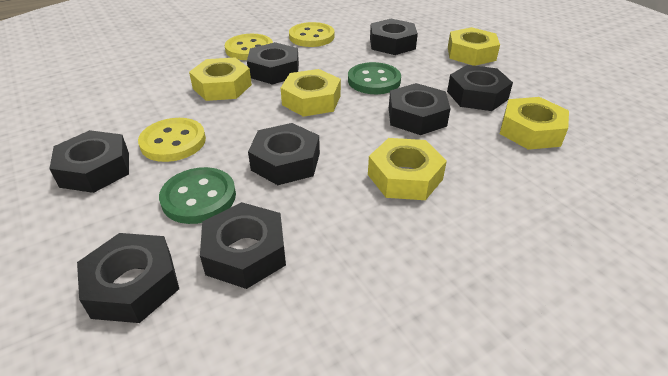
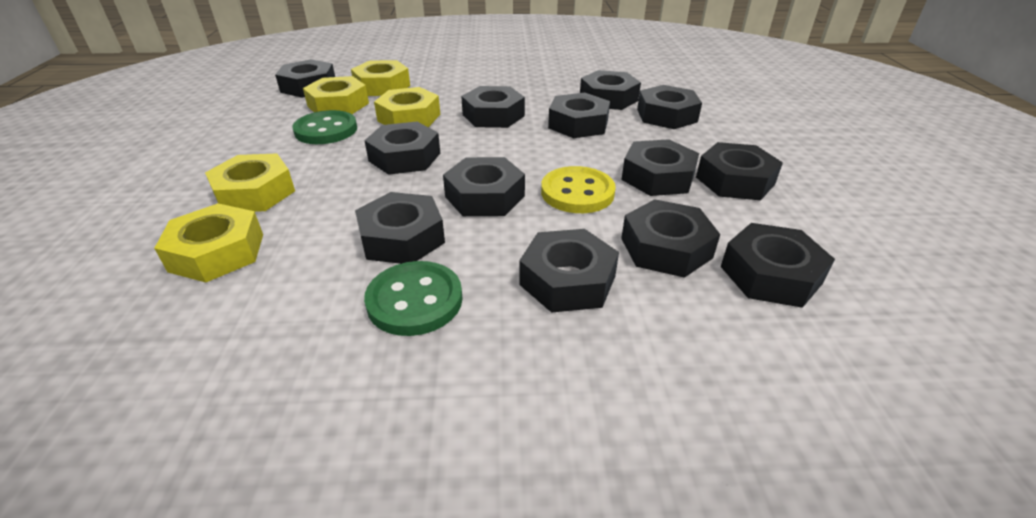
black nut: [49,130,129,193] [77,233,179,323] [200,202,286,289] [247,42,299,84] [248,123,320,185] [370,19,418,55] [389,83,451,135] [447,65,513,111] = 8 -> [275,59,335,98] [355,192,445,264] [364,122,440,175] [443,157,525,216] [461,86,525,128] [519,229,619,313] [548,93,610,138] [580,70,641,110] [621,139,699,196] [621,199,720,278] [637,85,702,129] [696,142,783,200] [721,223,835,308] = 13
yellow button: [138,118,206,162] [225,34,273,60] [289,22,334,47] = 3 -> [541,166,616,213] = 1

